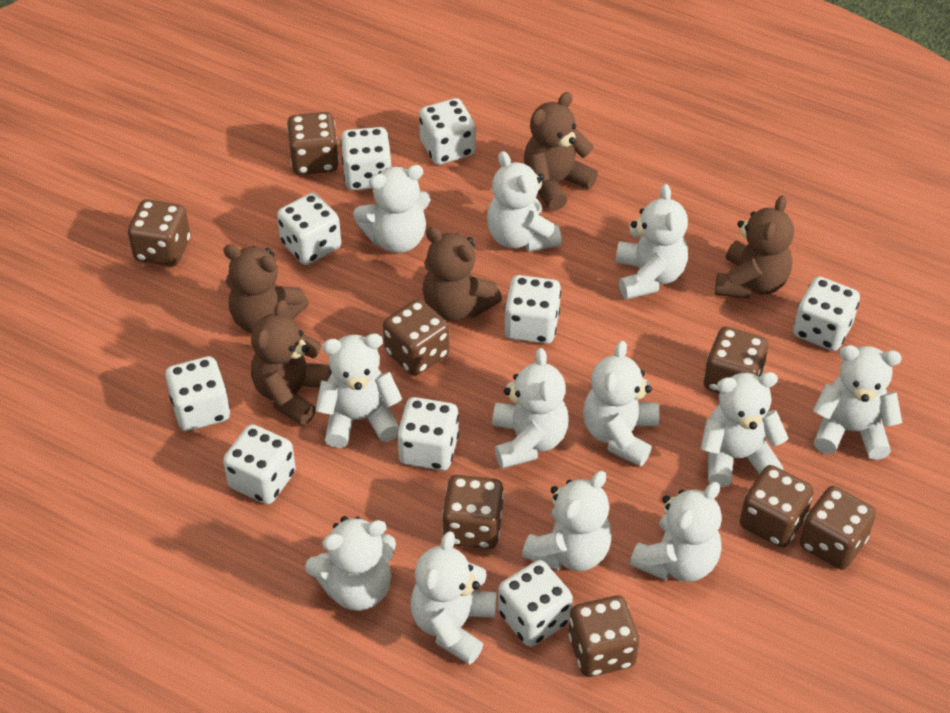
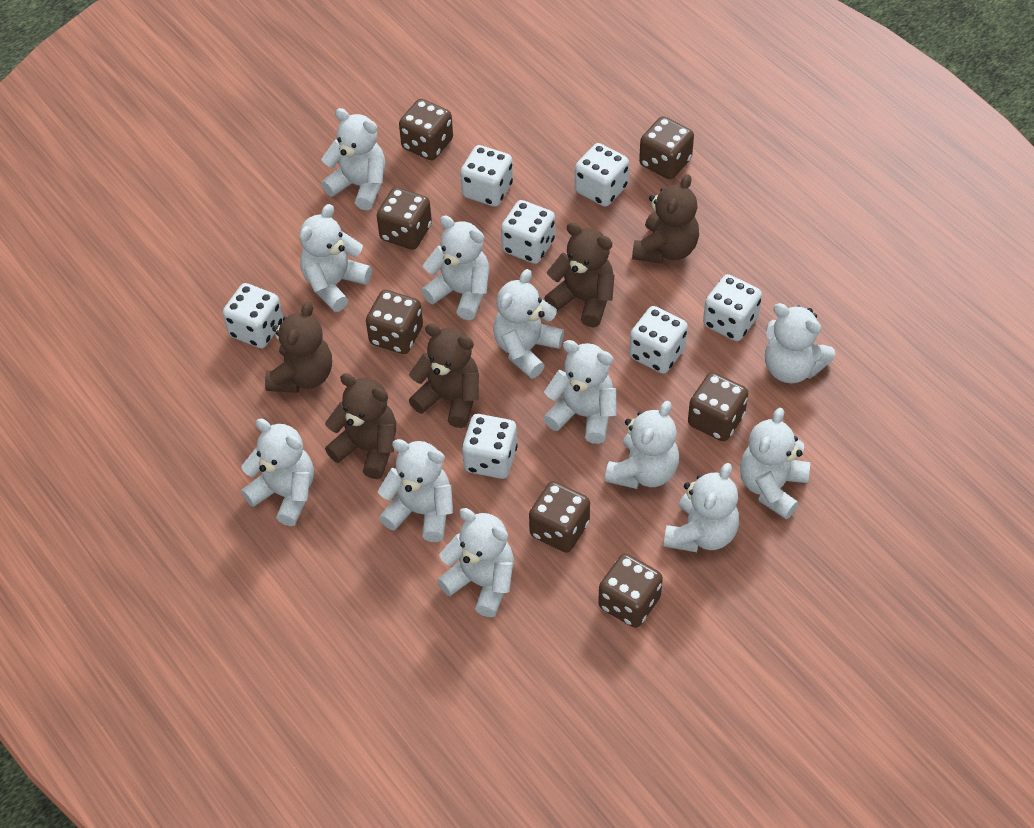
brown dice: [128,199,190,267] [287,112,339,175] [383,299,450,376] [442,475,504,549] [568,595,639,677] [704,327,768,393] [740,465,814,548] [800,486,876,570] = 8 -> [366,290,423,354] [377,187,432,250] [399,99,453,160] [529,481,590,553] [598,553,663,628] [639,116,694,179] [688,372,748,441] = 7
white dice: [165,356,230,431] [223,424,296,504] [277,193,341,265] [340,127,391,190] [397,397,459,471] [419,98,475,165] [498,560,573,647] [504,275,561,344] [793,277,860,351] = 9 -> [223,283,283,348] [460,145,513,207] [462,414,518,479] [501,200,555,264] [575,143,629,207] [629,306,688,374] [703,274,762,341] = 7

